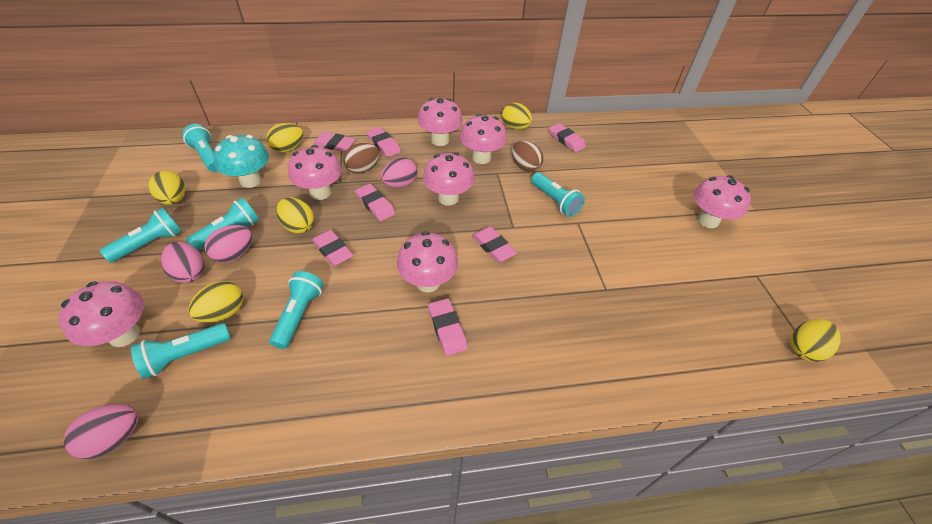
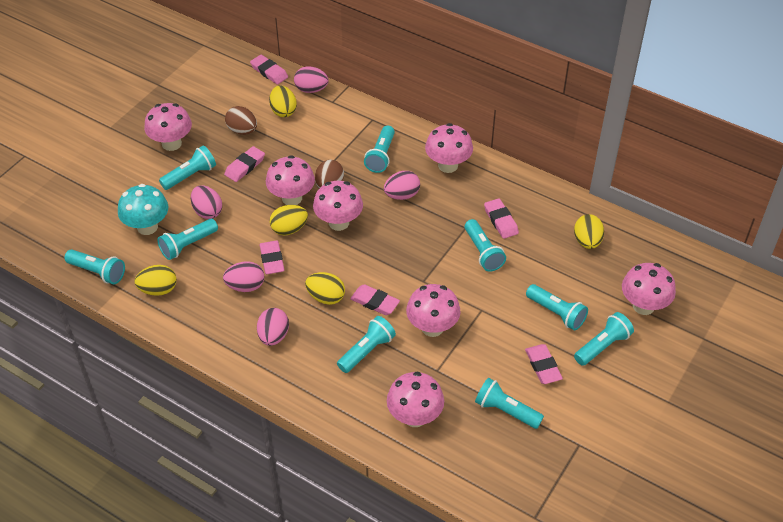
pink egg: [63,404,138,459] [161,242,204,283] [205,225,252,263] [381,157,417,188] = 4 -> [191,185,222,219] [223,261,264,292] [257,308,289,346] [294,66,329,93] [384,171,420,200] = 5
pink eraser: [312,230,353,266] [313,132,356,152] [355,184,395,221] [367,127,401,157] [428,299,468,356] [472,227,517,262] [549,123,586,152] = 7 -> [224,146,265,182] [250,55,288,84] [260,240,284,274] [350,284,400,315] [484,198,519,239] [525,344,563,384] = 6
turquoise flashlight: [100,208,182,263] [131,323,231,379] [182,124,218,172] [186,198,259,251] [269,271,324,349] [531,172,585,217] = 6 -> [64,249,125,284] [157,219,218,260] [159,146,216,190] [337,316,396,373] [364,126,395,173] [465,219,506,272] [475,378,544,429] [526,284,588,330] [574,312,634,366] = 9
yellow egg: [148,171,186,205] [188,281,243,323] [266,123,303,153] [276,197,314,234] [502,103,532,129] [790,319,841,362] = 6 -> [135,265,177,296] [269,85,297,117] [270,205,308,236] [305,272,345,305] [574,214,604,249] = 5

